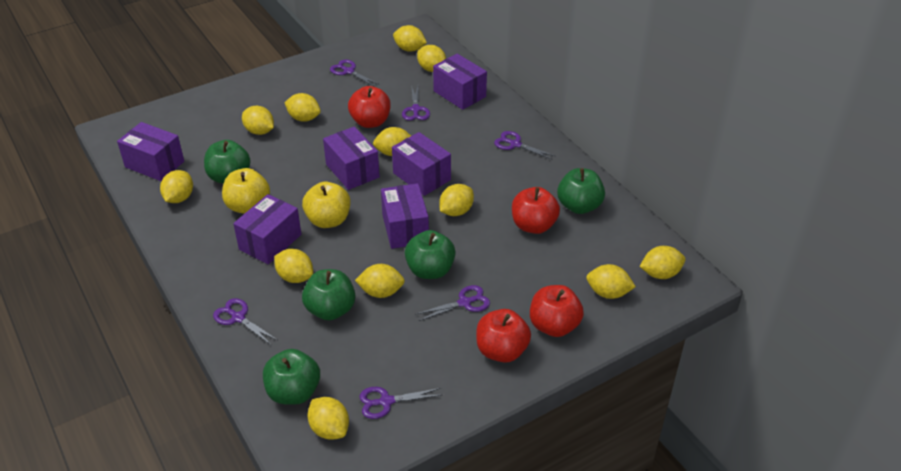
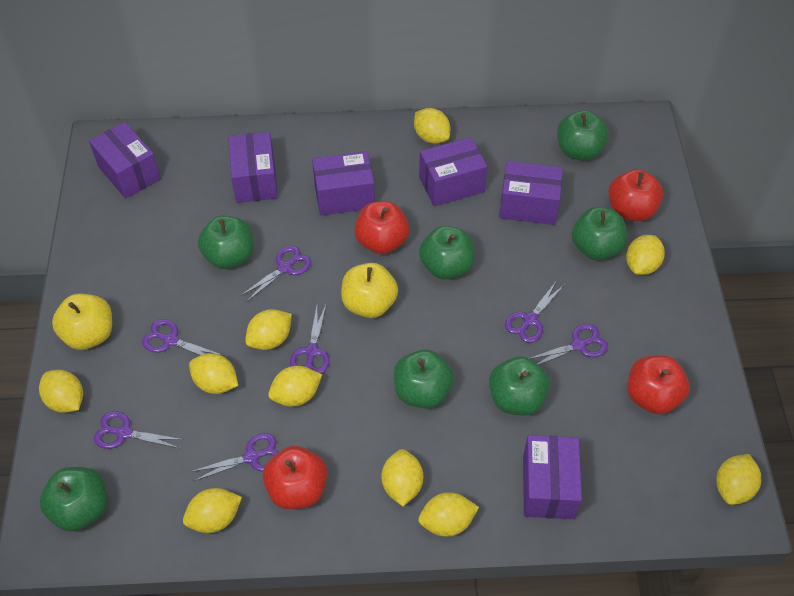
green apple: [204,140,251,184] [263,349,320,405] [302,269,355,321] [405,230,456,279] [557,168,605,214] = 5 -> [39,467,107,532] [198,216,253,269] [394,350,454,409] [419,225,475,280] [489,356,550,416] [557,110,609,161] [572,207,627,260] = 7
purple scissors: [213,298,277,345] [330,60,380,87] [359,387,442,419] [402,85,430,121] [416,285,490,321] [494,131,555,160] = 6 -> [94,411,184,449] [142,319,224,356] [190,433,279,481] [240,246,311,302] [290,305,330,374] [505,280,565,343] [529,324,608,365] = 7
yellow lemon: [160,170,193,203] [242,106,274,135] [274,249,313,283] [284,93,321,122] [307,397,349,440] [355,264,405,298] [373,127,411,156] [393,25,427,52] [417,45,446,72] [439,184,474,216] [586,264,636,299] [639,246,686,279] = 12 -> [39,370,83,413] [183,488,242,533] [189,353,238,394] [245,309,292,350] [268,366,322,407] [381,449,423,506] [414,108,450,144] [418,492,479,537] [626,235,665,275] [716,454,761,505] = 10

